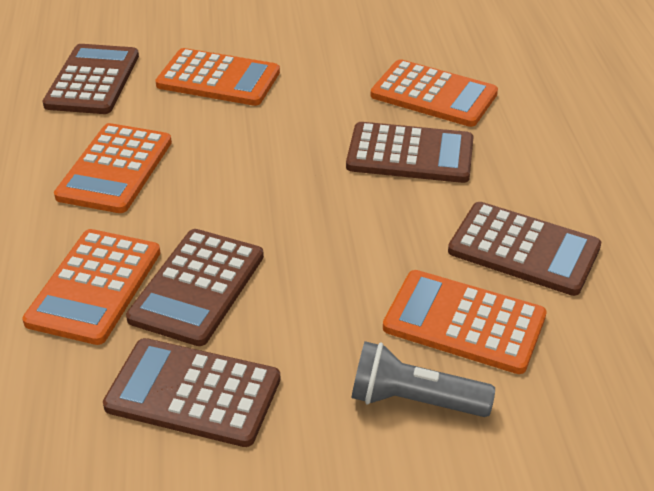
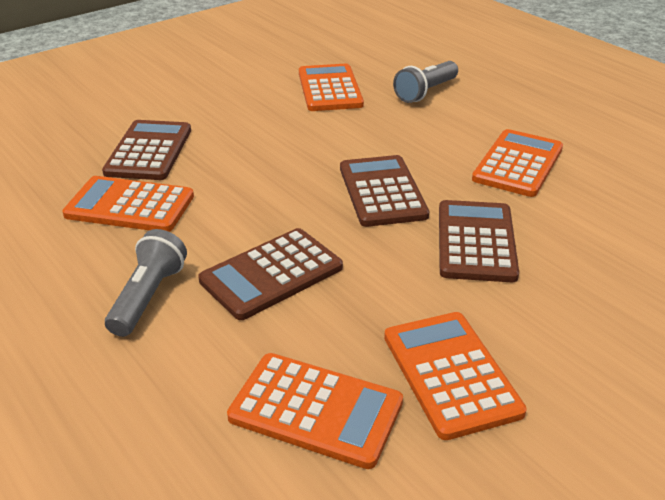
brown calculator: [42,44,139,114] [103,338,281,447] [126,229,264,346] [346,122,474,183] [448,202,601,296] = 5 -> [102,120,191,180] [198,228,343,320] [340,155,429,227] [439,200,519,282] = 4
grey flashlight: [351,341,495,417] = 1 -> [105,229,187,337] [393,61,458,103] = 2

